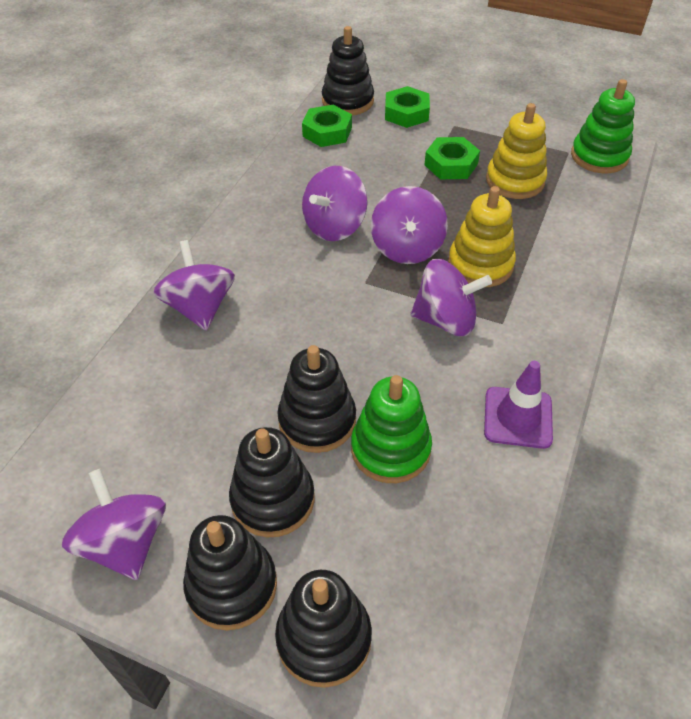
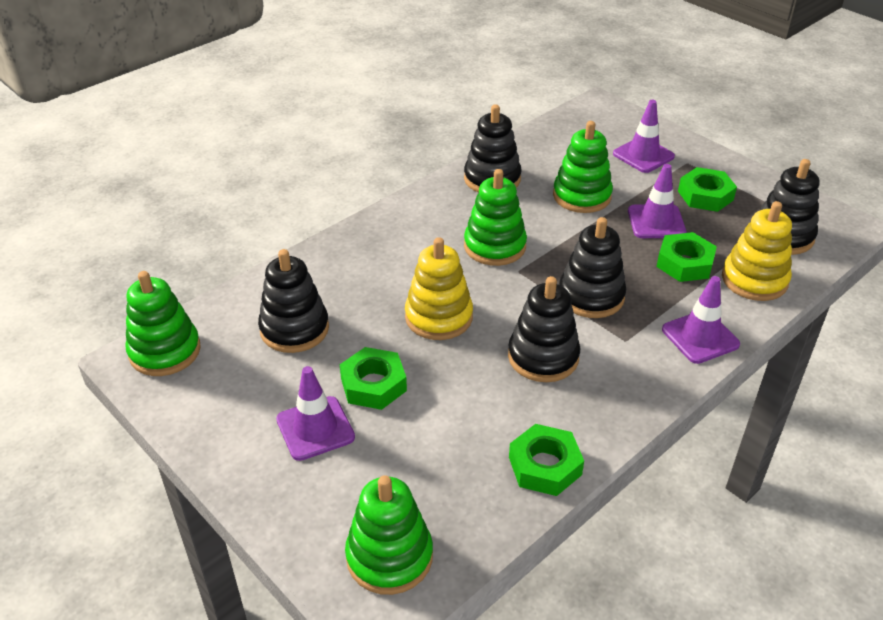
green nut: [302,105,352,147] [385,86,430,128] [425,137,480,179] = 3 -> [340,347,407,410] [509,424,584,496] [656,232,717,282] [678,167,737,212] = 4
green stacking toy: [351,375,432,483] [571,79,635,173] = 2 -> [125,271,201,376] [345,475,433,595] [464,169,527,266] [553,121,613,213] = 4
purple spinning top: [62,469,166,580] [153,240,235,330] [302,166,368,241] [371,186,448,264] [411,259,492,336] = 5 -> none = 0
purple traffic cone: [484,361,553,449] = 1 -> [276,366,355,461] [613,100,675,173] [628,164,687,238] [662,276,740,364] = 4

